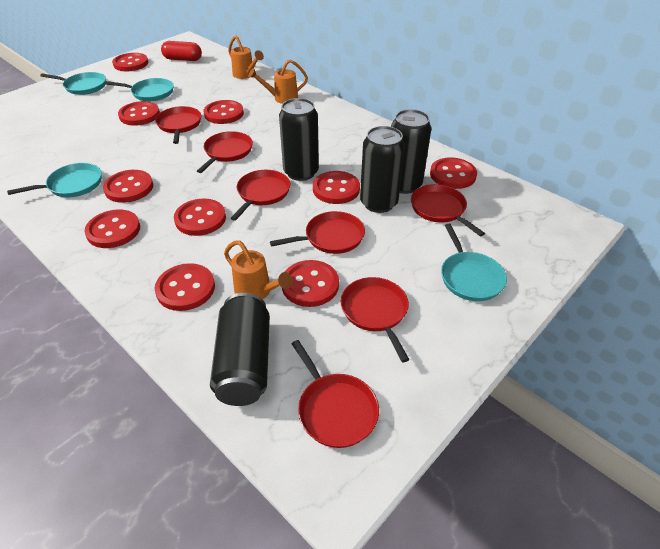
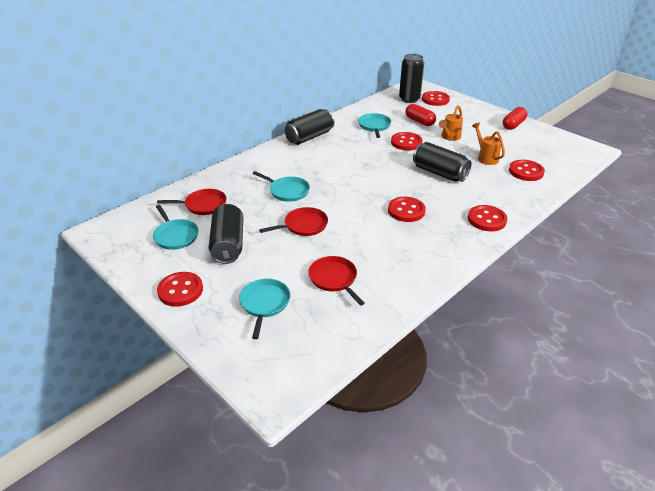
orange watering can: [224,240,293,299] [228,36,264,79] [248,59,308,104] = 3 -> [439,105,463,141] [472,122,505,165] = 2
red button: [85,209,140,248] [103,170,153,203] [112,53,148,71] [118,101,160,126] [155,263,215,311] [174,199,226,236] [204,100,244,124] [282,260,339,307] [313,171,360,204] [430,157,477,189] = 10 -> [157,272,203,307] [388,197,426,222] [391,132,422,151] [422,91,450,106] [468,205,507,231] [509,160,545,181] = 6
red capsule: [161,41,202,61] = 1 -> [405,104,436,126] [503,107,528,130] = 2
red pan: [155,106,201,144] [197,131,253,173] [231,170,290,221] [270,211,365,254] [292,340,379,448] [341,277,410,362] [411,184,485,236] = 7 -> [157,189,227,215] [259,207,328,236] [308,256,365,306] = 3

